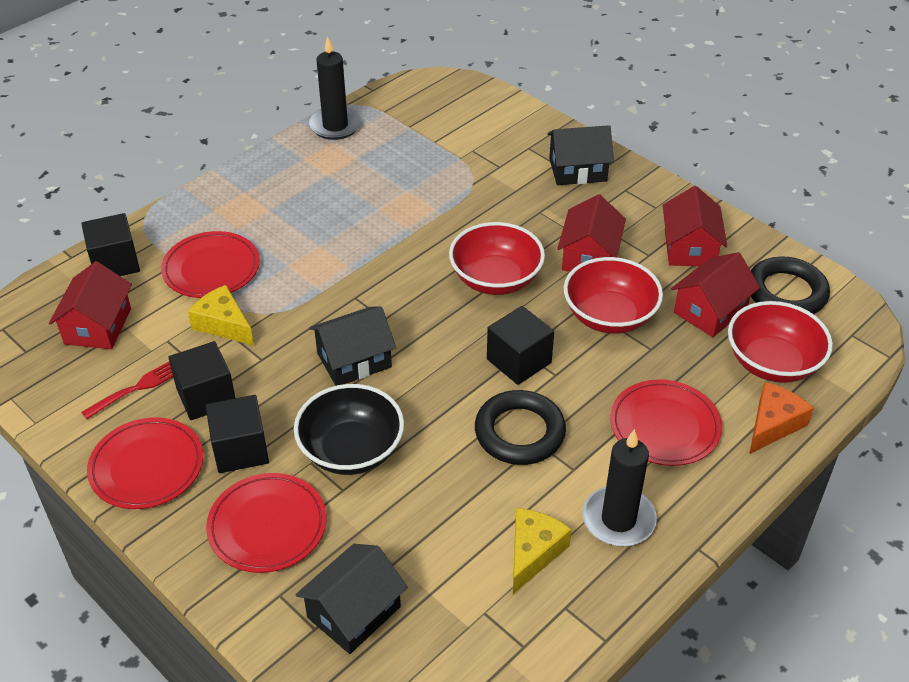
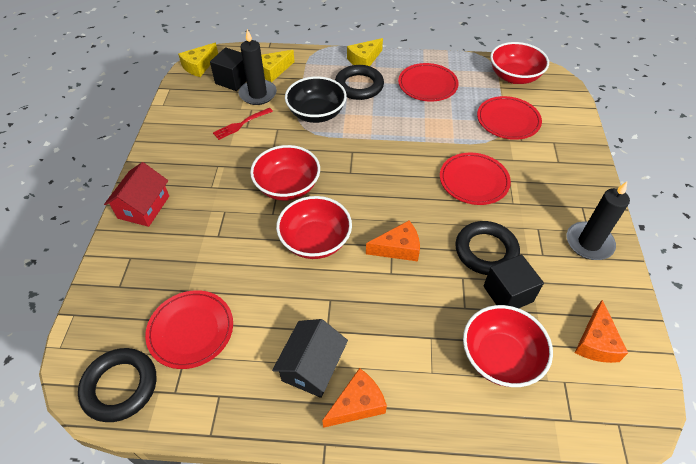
black cube: [81,213,140,276] [168,341,235,420] [206,395,269,473] [487,306,554,385] = 4 -> [210,47,247,91] [483,254,544,308] = 2
black house: [295,544,408,654] [309,306,396,386] [547,125,614,185] = 3 -> [272,319,348,398] = 1
black ring: [475,390,566,465] [751,256,830,314] = 2 -> [78,348,156,422] [335,65,384,100] [455,221,520,275] = 3
orange cheese: [749,382,814,454] = 1 -> [322,368,387,428] [366,221,420,261] [575,300,628,363] = 3
red bowl: [449,222,545,295] [564,257,663,334] [728,301,833,383] = 3 -> [250,145,320,201] [276,196,352,259] [463,305,553,387] [490,42,549,84] = 4
red house: [49,261,132,349] [557,194,626,272] [663,186,727,266] [671,252,760,337] = 4 -> [104,162,169,227] = 1
yellow cheese: [188,285,254,346] [513,508,572,594] = 2 -> [178,43,218,77] [261,50,295,82] [347,38,383,66] = 3

